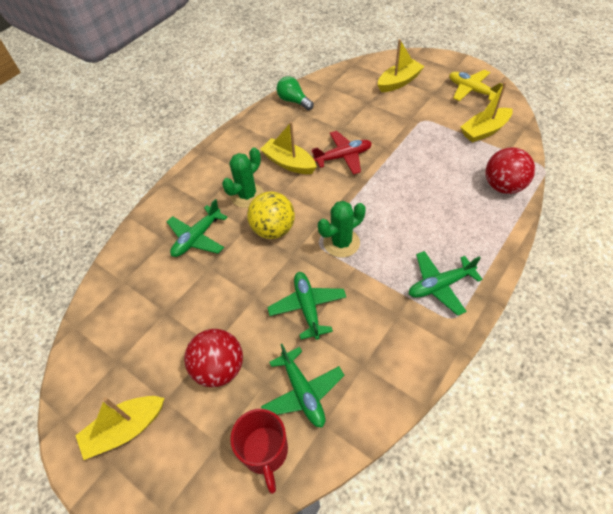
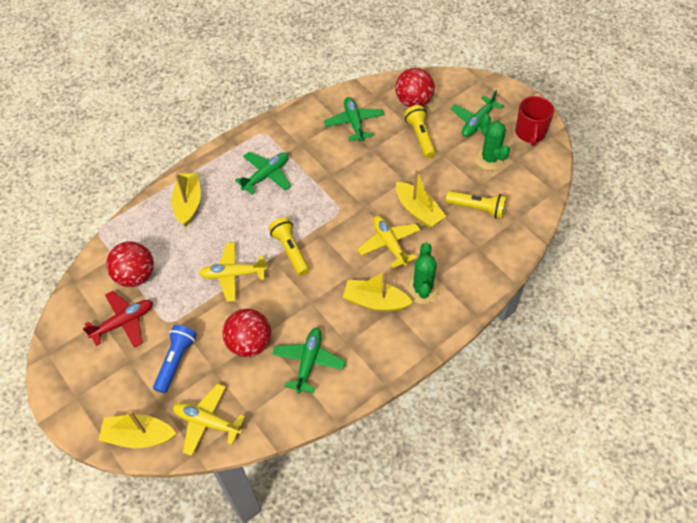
blue flashlight: none = 0 -> [153,325,197,393] = 1
green light bulb: [276,76,314,110] = 1 -> none = 0
red ball: [184,329,243,387] [486,147,535,194] = 2 -> [106,241,154,287] [222,309,271,357] [395,68,435,107] = 3
yellow ball: [247,191,295,239] = 1 -> none = 0
yellow flashlight: none = 0 -> [269,217,310,276] [404,105,436,158] [446,191,507,219] = 3
yellow plane: [449,70,503,101] = 1 -> [173,383,245,456] [199,242,267,302] [358,216,421,268] = 3

